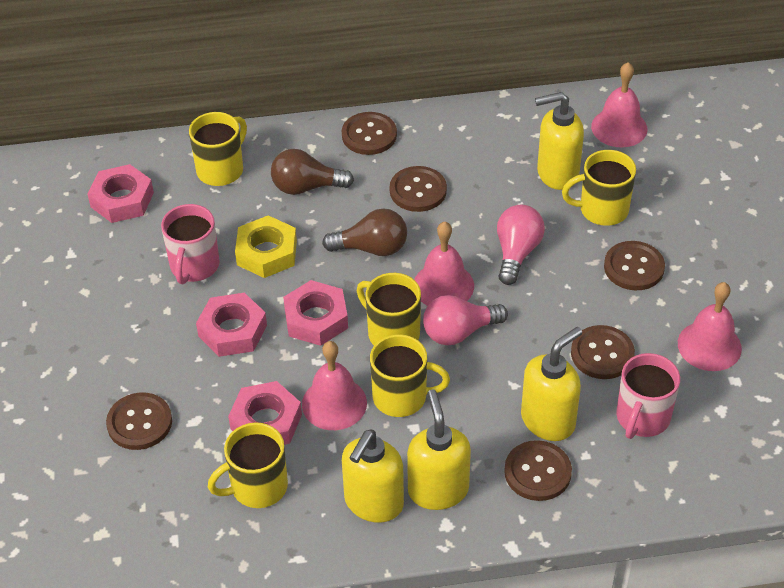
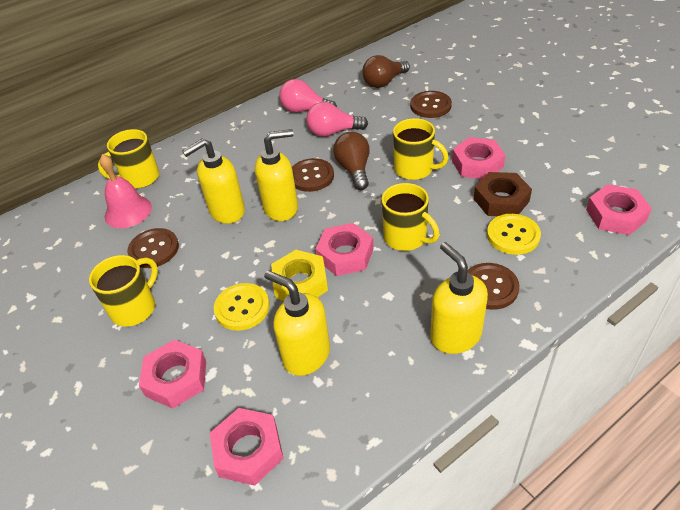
brown button: [106,392,172,450] [342,112,397,155] [390,166,447,212] [504,440,572,501] [571,325,635,379] [604,241,665,290] = 6 -> [127,228,179,268] [292,158,334,192] [410,91,452,118] [467,263,519,310] = 4
brown nut: none = 0 -> [474,172,532,216] = 1
pink bell: [302,341,367,430] [414,221,474,306] [591,62,647,147] [678,282,742,371] = 4 -> [100,154,152,228] = 1
pink mug: [161,204,220,284] [616,353,680,439] = 2 -> none = 0
pink nut: [88,164,154,223] [196,293,267,357] [228,381,302,445] [283,280,348,346] = 4 -> [139,340,206,409] [210,408,284,486] [315,223,374,276] [452,137,506,179] [586,184,652,235] = 5
yellow button: none = 0 -> [214,283,270,331] [487,214,541,255] = 2
yellow mug: [189,112,247,186] [208,423,288,508] [357,273,421,345] [370,334,450,417] [562,150,636,226] = 5 -> [89,255,158,327] [98,129,159,188] [382,183,439,251] [393,118,449,180] = 4

